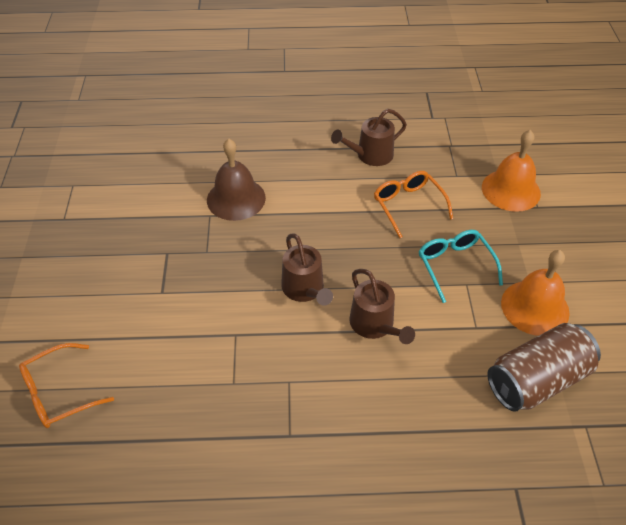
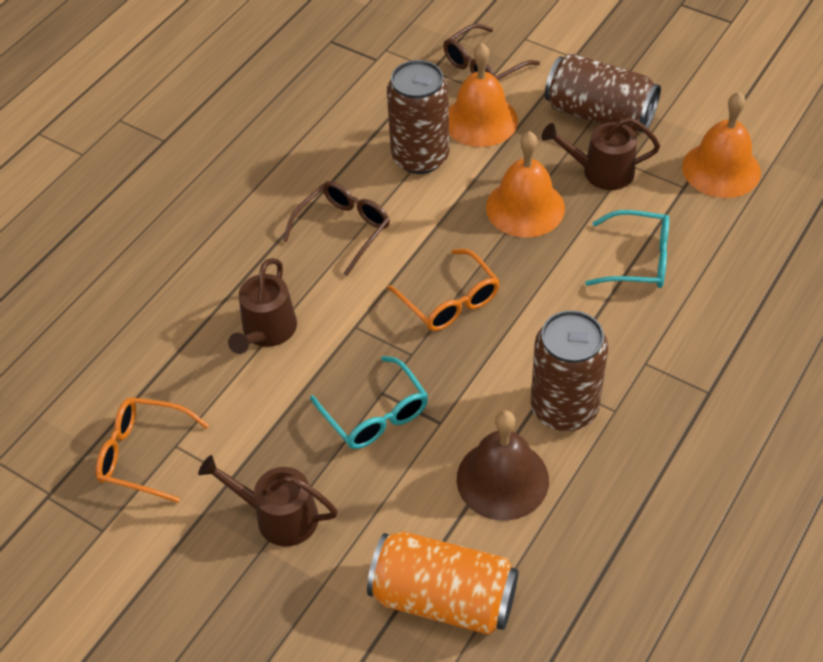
brown can: [487,323,601,412] = 1 -> [387,60,449,174] [531,310,608,431] [545,53,661,133] = 3
brown glasses: none = 0 -> [283,181,390,276] [443,23,540,80] = 2
orange bell: [482,130,541,212] [501,250,570,336] = 2 -> [449,43,518,147] [486,131,565,238] [682,92,761,198] = 3
orange can: none = 0 -> [367,531,519,635] = 1
turquoise glasses: [419,230,503,303] = 1 -> [310,356,428,449] [585,210,669,288] = 2

